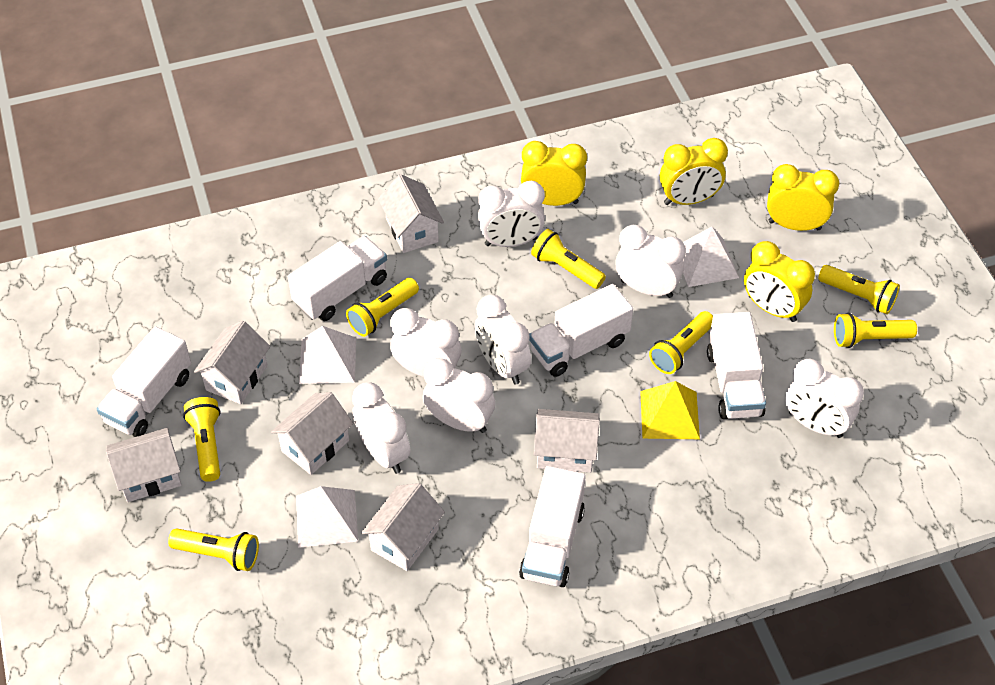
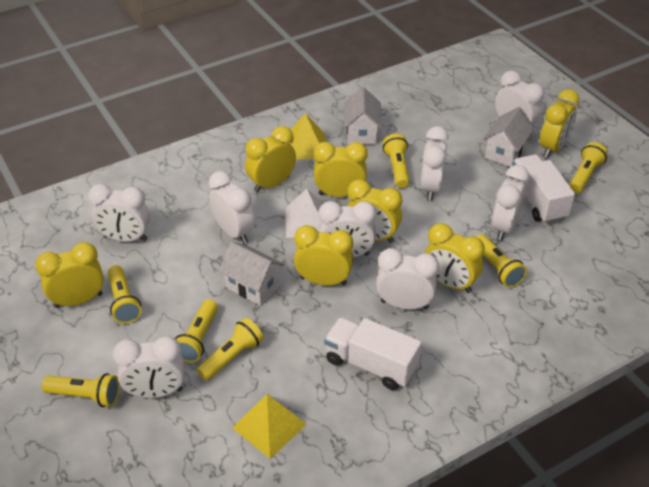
white clock: [352,382,411,474] [390,308,461,377] [423,358,495,433] [475,295,531,385] [478,181,545,247] [615,225,686,298] [785,359,864,438] = 7 -> [88,184,150,242] [113,336,184,398] [209,171,255,244] [318,201,376,258] [376,248,439,309] [420,126,449,201] [491,165,529,241] [495,70,544,125] = 8
white house: [106,428,182,502] [194,321,270,404] [271,392,354,475] [361,483,445,571] [378,174,444,253] [533,409,600,473] = 6 -> [219,242,285,306] [344,87,382,144] [483,107,534,167] = 3
white pyramid: [296,486,358,548] [299,326,356,384] [683,227,739,287] = 3 -> [285,188,324,238] = 1
white truck: [97,326,191,437] [288,236,387,321] [519,466,586,587] [529,284,633,377] [707,312,766,419] = 5 -> [324,317,422,390] [511,154,575,224] = 2
yellow clock: [521,141,587,206] [660,138,728,205] [744,241,815,322] [767,164,839,231] = 4 -> [35,242,104,308] [245,126,296,192] [294,225,353,286] [314,142,368,197] [347,179,402,243] [425,223,485,293] [540,89,579,158] = 7
yellow pyramid: [640,381,700,439] = 1 -> [233,394,307,459] [289,113,325,159] = 2

